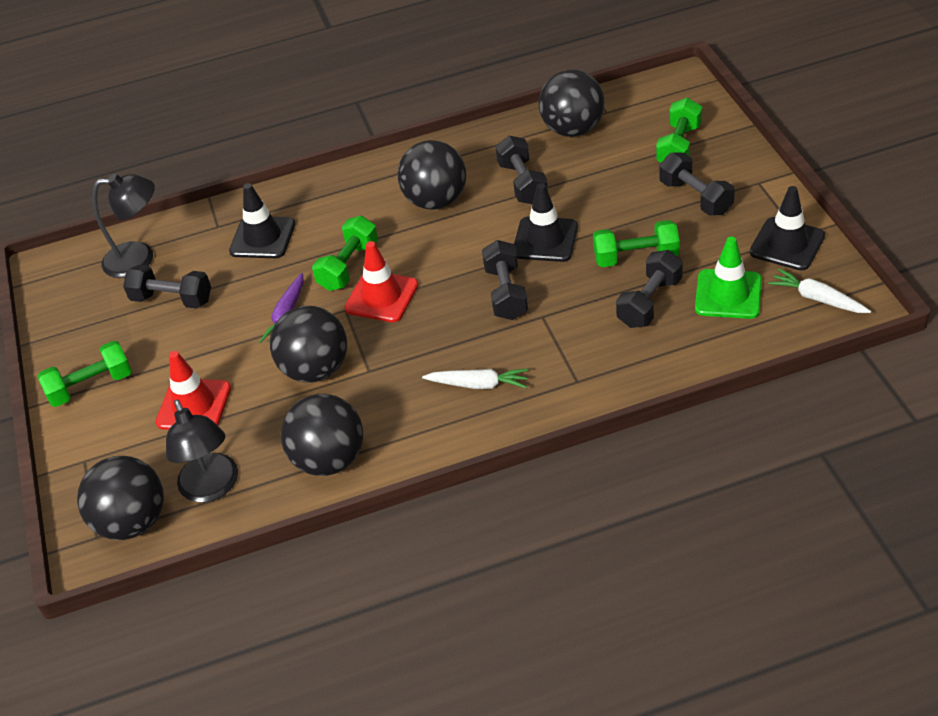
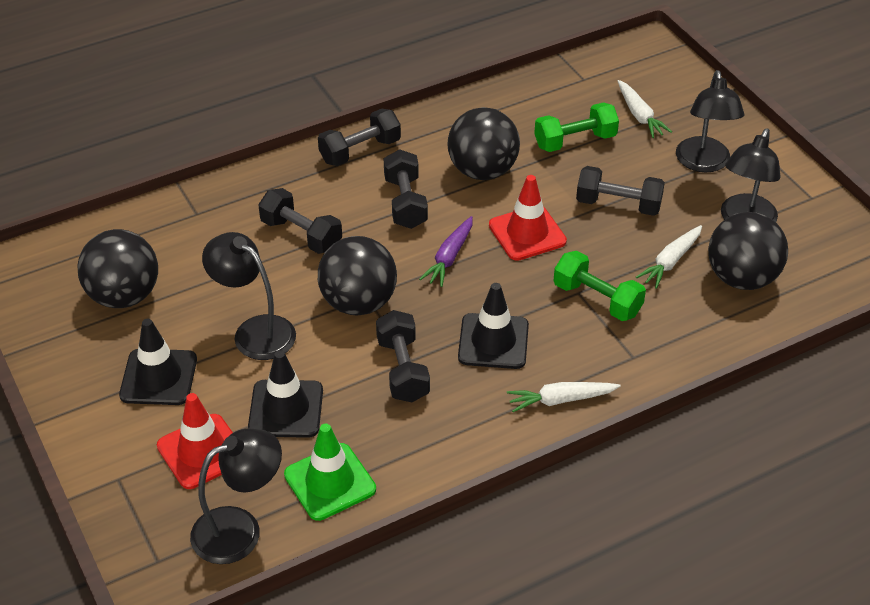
black ball: [77,456,164,540] [270,306,347,383] [281,394,363,476] [397,140,466,210] [539,70,605,137] = 5 -> [77,229,158,308] [318,236,397,316] [447,107,520,180] [708,212,788,290] = 4
black lamp: [92,174,155,278] [166,399,238,503] = 2 -> [190,428,282,564] [202,232,296,360] [676,70,744,172] [721,128,781,222] = 4
green dumbbell: [38,341,132,407] [312,216,378,291] [593,220,680,267] [656,98,702,163] = 4 -> [534,102,619,152] [554,251,646,321] = 2
white carrot: [422,369,528,389] [768,269,871,313] = 2 -> [507,382,621,412] [617,80,672,138] [636,225,702,289] = 3

